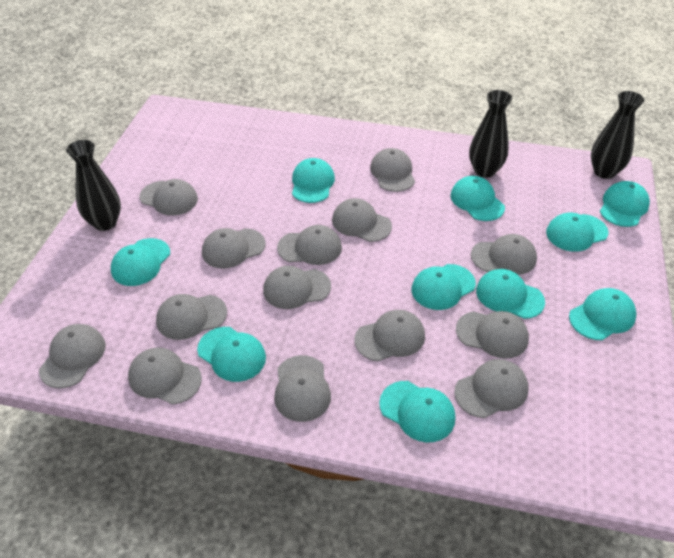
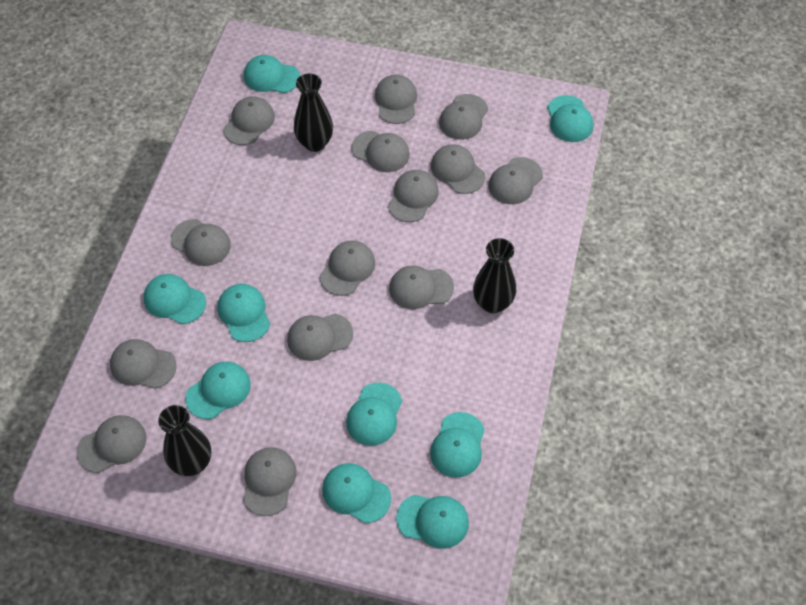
turquoise cap: [111,238,170,286] [197,327,266,382] [292,158,335,203] [379,381,455,442] [412,264,476,310] [451,176,505,221] [476,269,545,319] [546,212,608,252] [569,288,637,340] [600,181,650,227] = 10 -> [143,274,206,324] [185,362,251,419] [217,284,270,342] [244,55,300,93] [322,463,391,523] [346,383,402,446] [396,495,469,549] [430,412,485,478] [547,95,593,142] = 9

